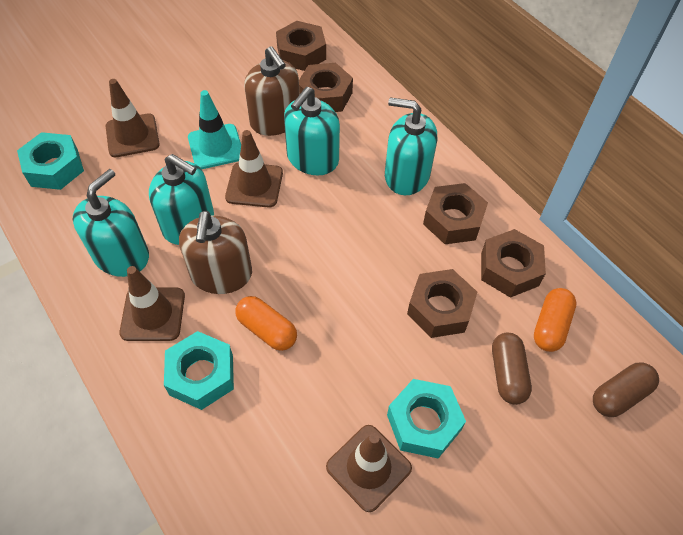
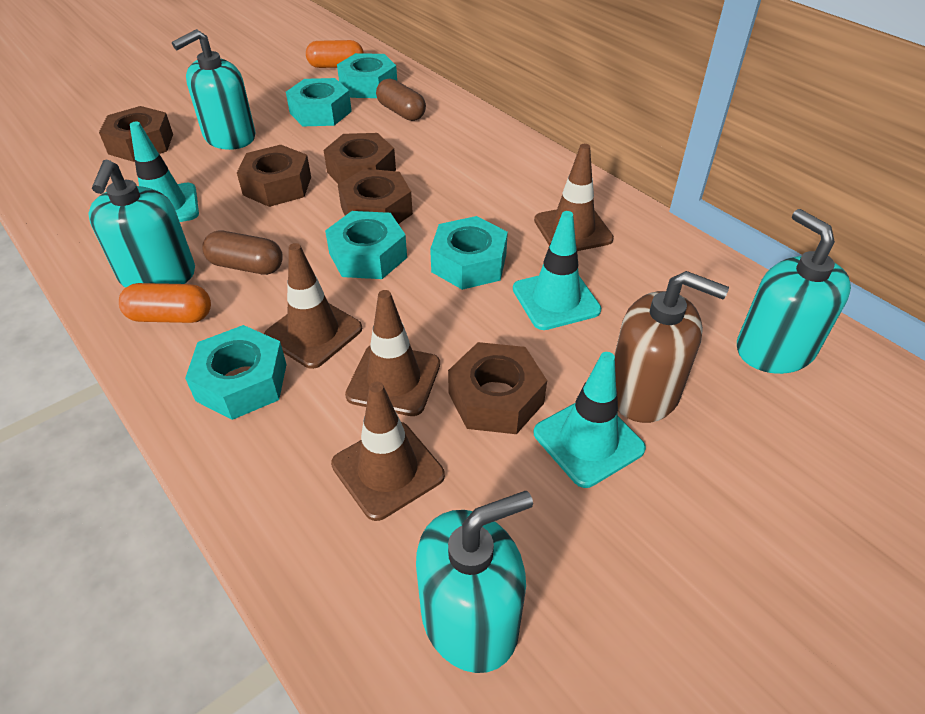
brown soap dispenser: [179,211,252,294] [244,46,300,136] = 2 -> [614,271,729,423] = 1
turquoise nut: [17,132,84,190] [164,331,234,410] [387,379,466,458] = 3 -> [185,325,287,420] [286,78,352,126] [325,211,407,279] [337,53,397,98] [430,216,508,290] = 5
turquoise traffic cone: [188,90,241,169] = 1 -> [130,121,199,222] [513,211,601,330] [534,352,646,488] = 3

